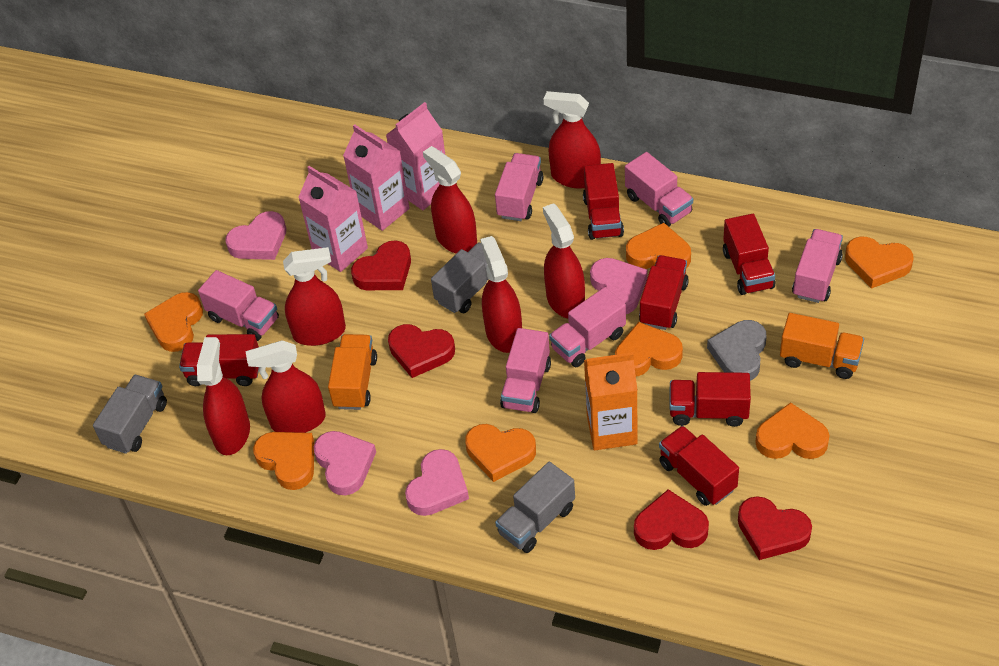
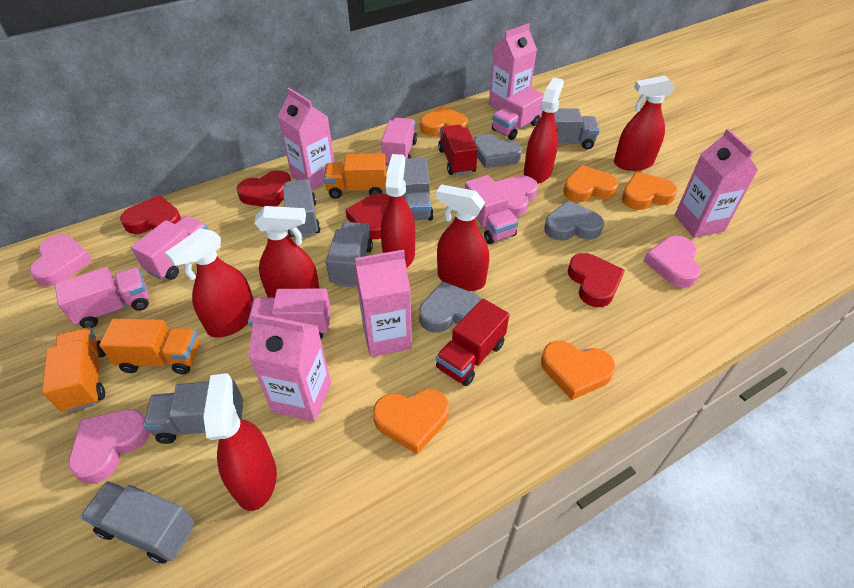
grey heart: [707,320,767,381] = 1 -> [419,281,481,333] [474,134,522,168] [544,200,604,241] = 3
grey truck: [93,375,167,454] [431,242,489,313] [495,462,575,553] = 3 -> [80,481,195,564] [143,380,243,444] [283,179,321,237] [326,222,373,287] [403,158,434,220] [541,108,600,149] = 6
orange carton: [584,352,638,450] = 1 -> none = 0
orange heart: [144,292,203,352] [253,432,314,490] [465,424,536,482] [615,322,683,377] [626,223,691,269] [755,402,829,459] [845,237,913,289] = 7 -> [373,389,449,454] [420,106,468,136] [541,341,616,400] [563,165,619,202] [622,172,677,210] = 5
orange truck: [328,334,377,410] [780,313,864,379] = 2 -> [42,327,106,412] [99,319,199,374] [324,153,387,199] = 3
pink carton: [298,166,368,272] [343,124,410,231] [386,102,445,210] = 3 -> [248,313,331,422] [278,88,335,191] [354,250,412,357] [489,23,537,111] [675,129,758,238] = 5
red truck: [179,334,259,386] [583,163,624,240] [639,255,689,330] [659,426,739,506] [670,372,751,427] [723,214,775,295] = 6 -> [436,299,509,386] [438,125,478,175] = 2

